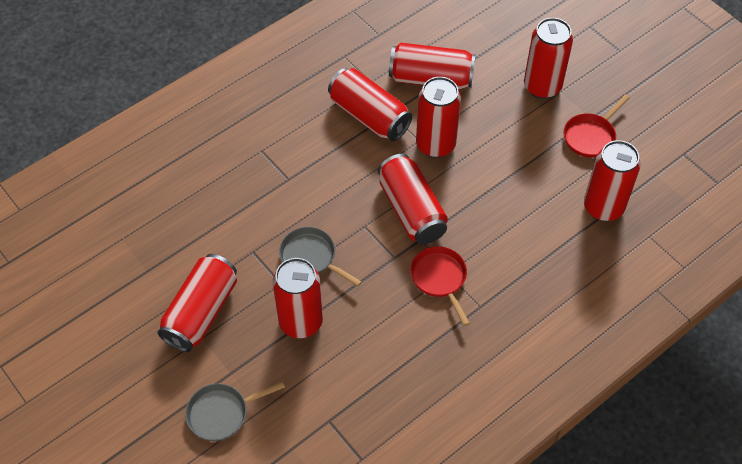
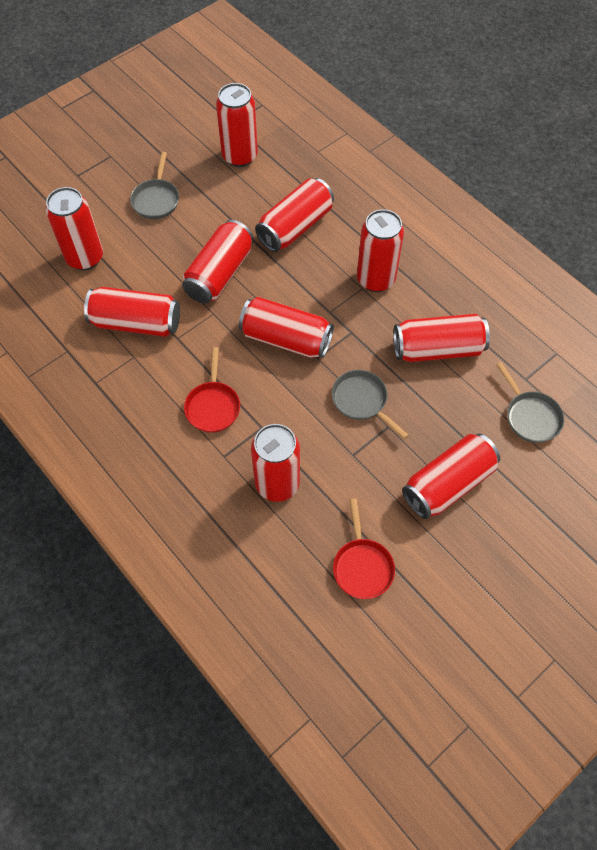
grey pan: [185,381,285,441] [279,227,362,287] = 2 -> [130,152,179,219] [332,370,409,439] [496,362,564,443] = 3
red can: [158,254,237,352] [273,258,323,338] [328,68,412,141] [378,154,448,245] [389,43,476,89] [416,77,461,158] [524,18,573,99] [584,140,640,221] = 8 -> [46,187,103,270] [84,287,180,337] [182,220,254,304] [216,83,258,167] [239,297,334,358] [251,424,300,502] [255,178,334,252] [357,209,404,292] [393,314,490,362] [402,433,500,519] = 10

